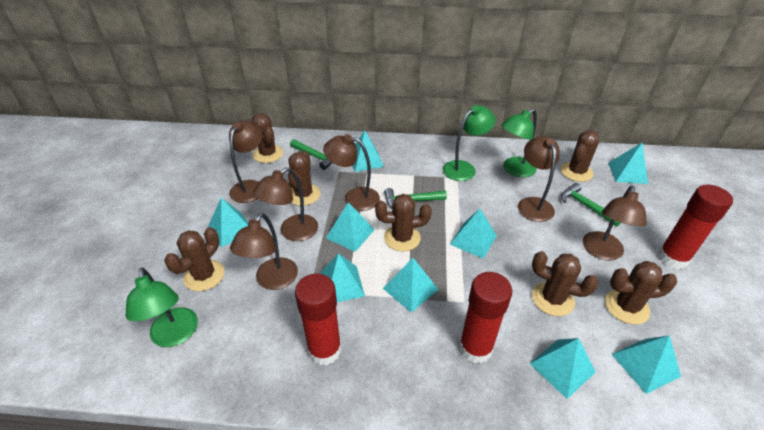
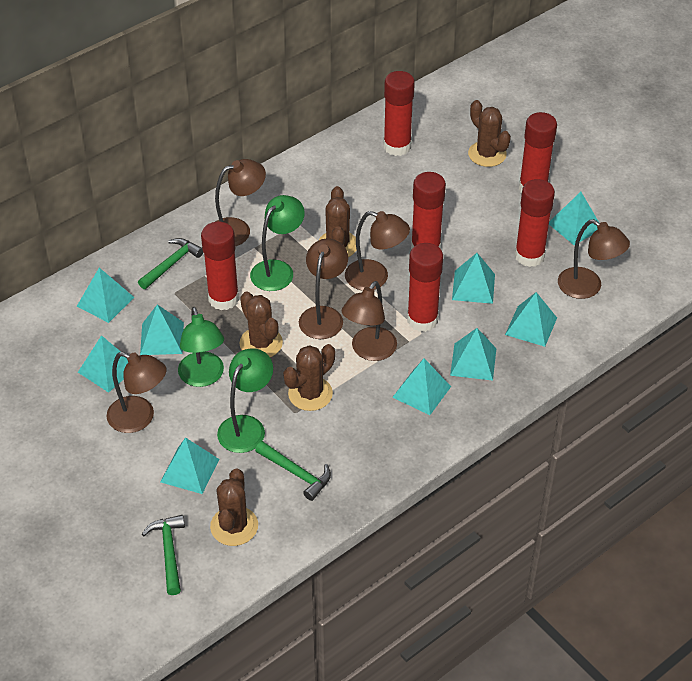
brown cactus: [164,227,225,291] [252,113,283,163] [288,151,320,206] [375,194,432,251] [532,251,598,316] [561,130,599,182] [605,261,677,325] = 7 -> [210,469,258,546] [240,291,283,357] [283,344,335,411] [319,186,356,257] [468,100,511,167] = 5
red glue stick: [295,273,342,365] [459,272,512,364] [658,184,733,269] = 3 -> [201,222,239,310] [384,71,415,156] [407,243,443,332] [411,172,446,250] [515,179,555,267] [519,112,557,193] = 6

